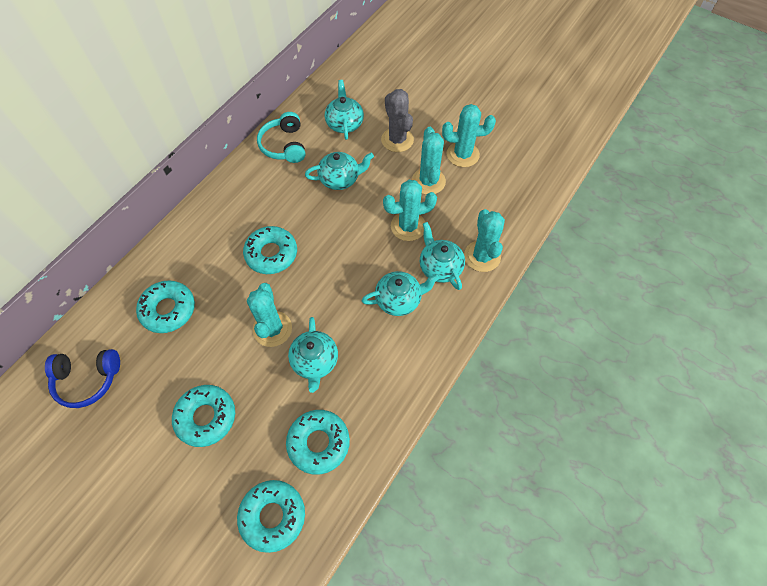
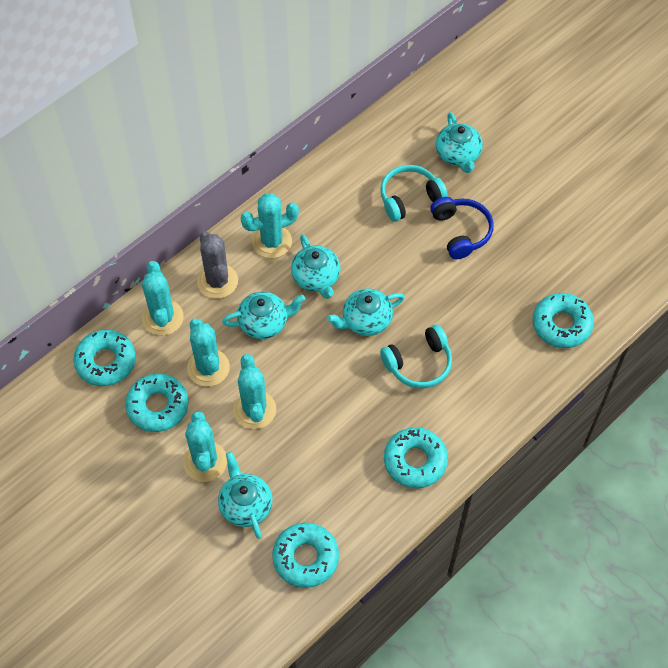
turquoise headphones: [257,112,305,163] = 1 -> [380,165,448,222] [380,325,452,389] = 2

